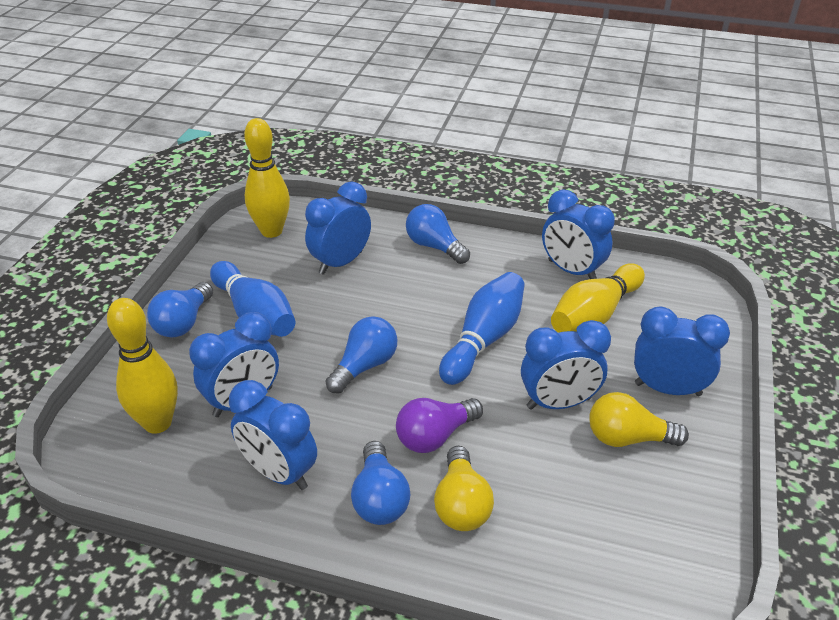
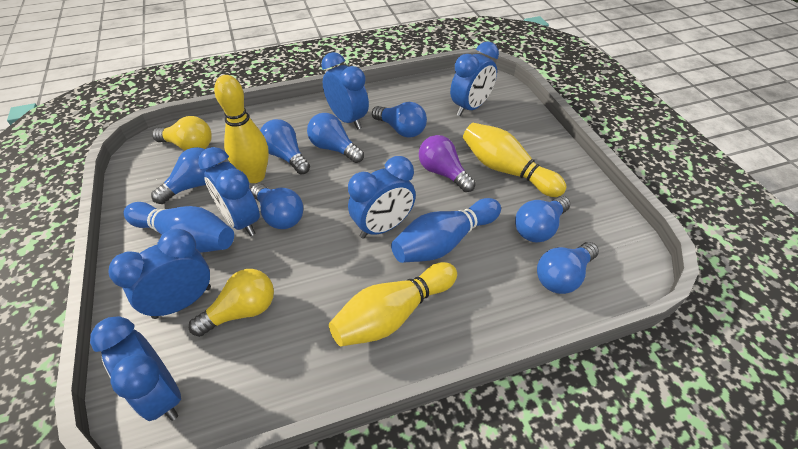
blue light bulb: [147,282,213,338] [325,316,397,394] [351,441,410,525] [406,204,470,264] = 4 -> [151,147,218,204] [251,183,303,229] [260,119,310,174] [307,113,364,163] [372,102,427,138] [515,196,570,242] [537,242,599,294] = 7

